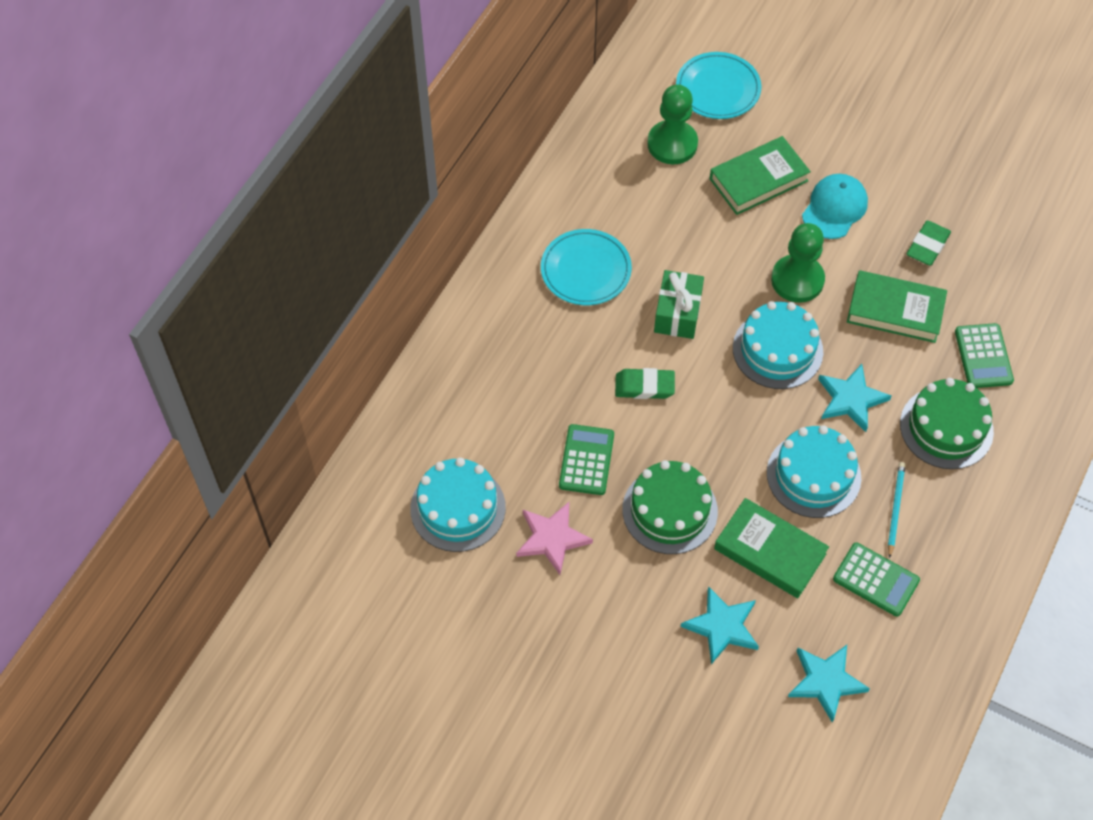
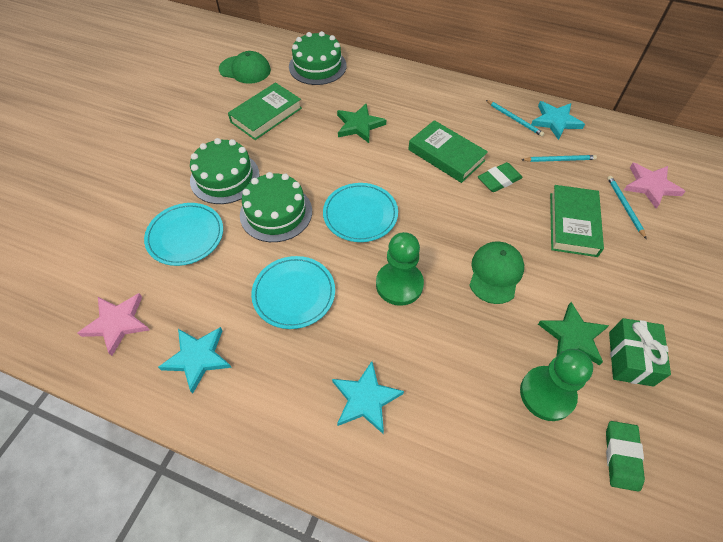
green cake: [622,460,718,554] [900,378,994,469] = 2 -> [190,138,260,204] [240,172,312,242] [289,31,347,85] = 3
green calculator: [559,424,614,495] [833,543,920,617] [955,323,1014,388] = 3 -> none = 0
green cap: none = 0 -> [219,51,271,84] [469,241,524,304] = 2
green star: none = 0 -> [337,103,386,143] [538,302,609,365] = 2
pink star: [516,502,593,575] = 1 -> [78,293,150,356] [624,163,686,208] = 2
turquoise cake: [410,458,506,552] [733,301,823,389] [767,425,861,518] = 3 -> none = 0
turquoise cap: [802,174,868,239] = 1 -> none = 0
turquoise pencil: [888,462,905,558] = 1 -> [486,100,544,136] [522,155,597,162] [607,176,646,239] = 3
turquoise plate: [541,229,632,305] [676,52,761,119] = 2 -> [144,203,223,266] [251,256,335,329] [323,183,398,242] = 3

